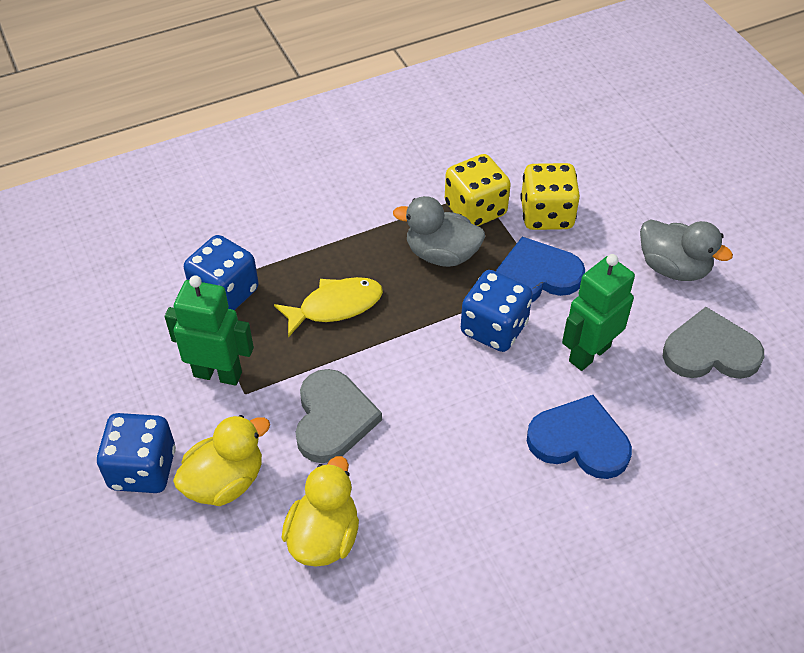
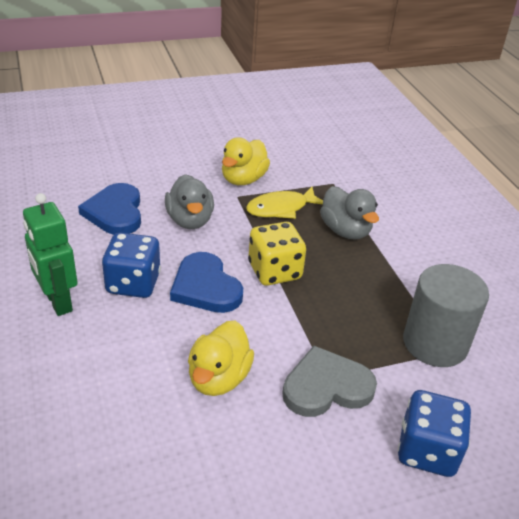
blue dice: [96,413,176,493] [184,235,259,310] [461,270,532,352] = 3 -> [102,232,161,298] [398,390,471,477] = 2
green robot: [165,275,254,385] [562,254,635,371] = 2 -> [23,193,78,316] = 1
grey cylinder: none = 0 -> [403,264,489,367] = 1
grey heart: [295,369,382,463] [663,307,764,379] = 2 -> [282,346,377,417] = 1
yellow dice: [445,154,511,226] [520,163,580,230] = 2 -> [248,222,306,286] = 1

